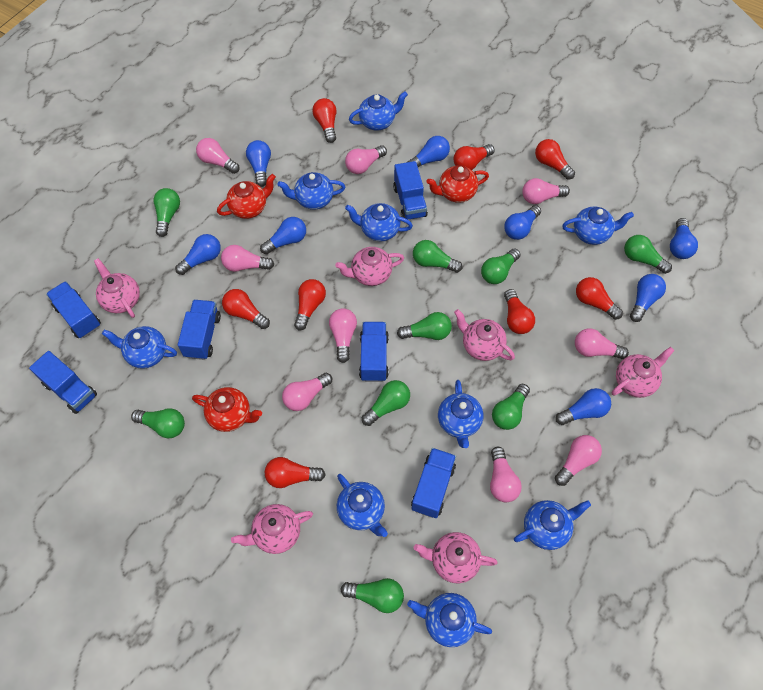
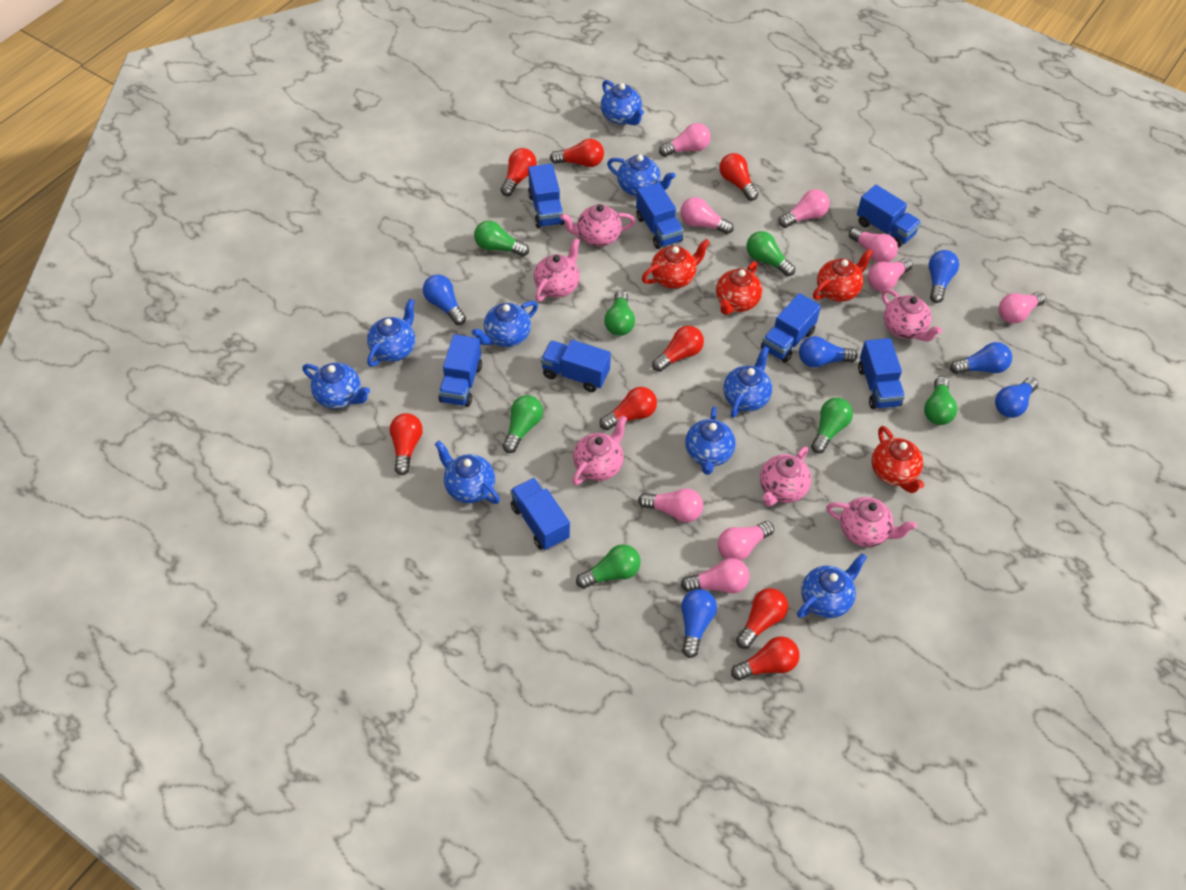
blue light bulb: [175,234,221,275] [246,140,271,187] [260,217,306,254] [407,136,450,167] [504,205,541,240] [556,388,611,425] [630,274,666,322] [670,218,698,259] = 8 -> [423,275,466,325] [681,589,717,658] [799,336,858,368] [929,250,959,303] [950,342,1012,374] [995,377,1038,418] = 6
blue truck: [29,351,97,414] [46,281,101,338] [178,300,221,360] [359,322,389,382] [393,161,428,220] [411,448,456,518] = 6 -> [439,334,482,407] [510,478,570,550] [528,164,564,228] [541,340,611,392] [636,183,684,249] [761,293,821,363] [857,185,921,248] [858,338,905,409] = 8
green light bulb: [131,408,185,438] [153,188,180,237] [341,578,404,613] [362,380,410,426] [397,312,452,340] [413,240,462,273] [481,248,521,284] [492,384,530,430] [624,235,672,274] = 9 -> [474,221,529,257] [502,395,543,453] [576,544,641,589] [604,290,635,336] [746,231,795,276] [811,398,853,454] [924,376,957,425] = 7
red teapot: [192,387,262,432] [217,174,276,219] [426,165,489,203] = 3 -> [642,239,710,289] [716,262,762,315] [813,248,873,302] [872,426,924,493] = 4

